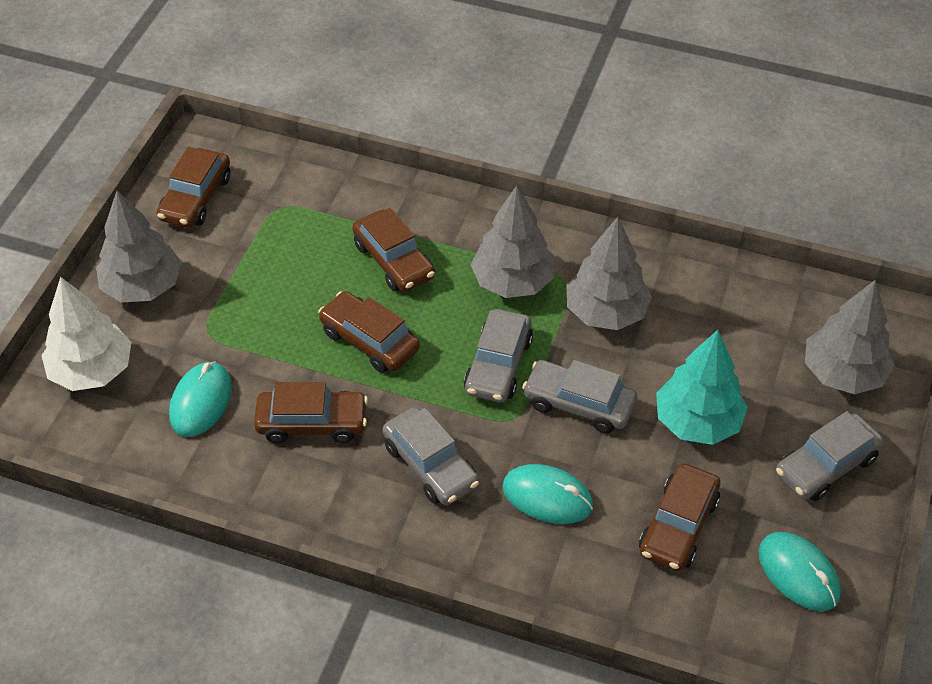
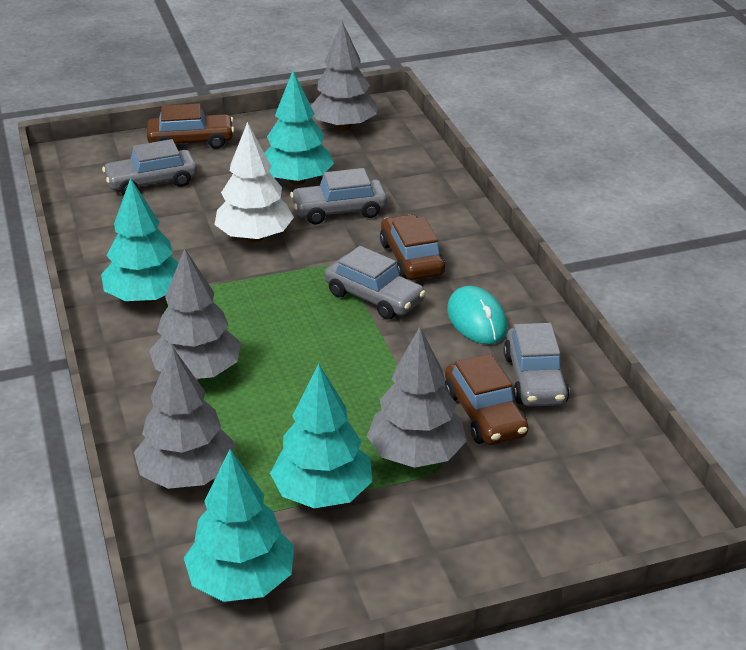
brown car: [157,147,230,228] [254,382,368,443] [318,291,420,373] [352,208,435,292] [639,463,720,571] = 5 -> [147,104,234,149] [380,214,445,280] [445,354,528,445] = 3
turquoise mouse: [169,361,232,437] [502,464,593,524] [758,532,841,611] = 3 -> [447,286,507,344] = 1
turquoise tree: [656,330,748,445] = 1 -> [101,178,179,303] [184,449,294,602] [265,71,334,185] [270,364,372,508] = 4

